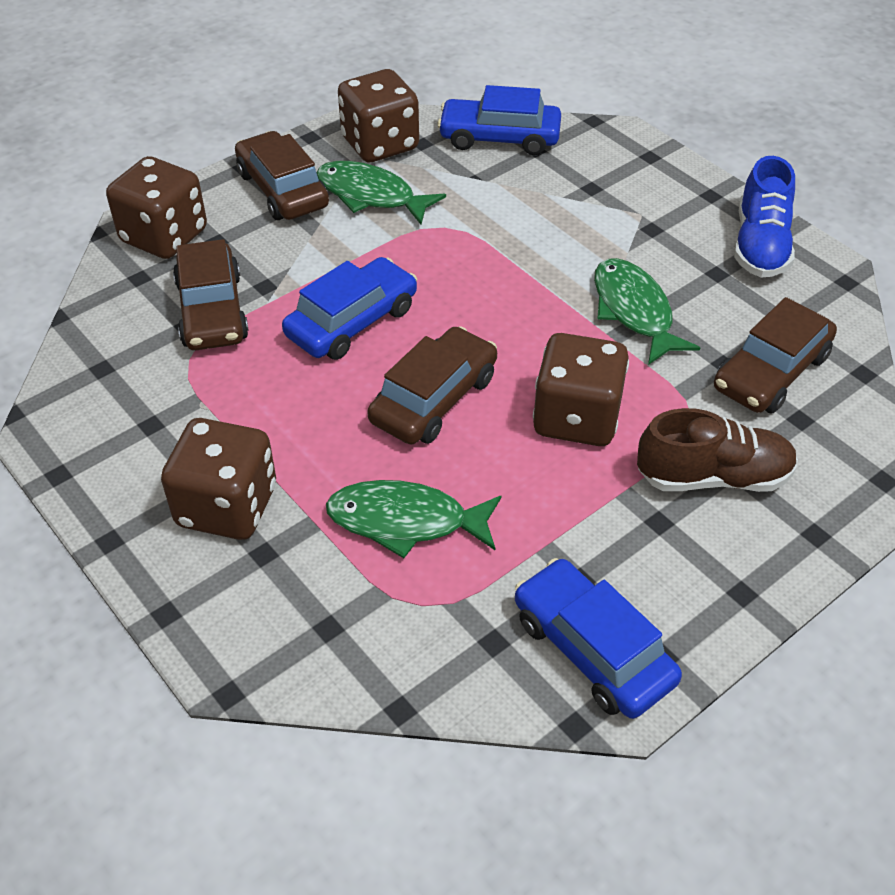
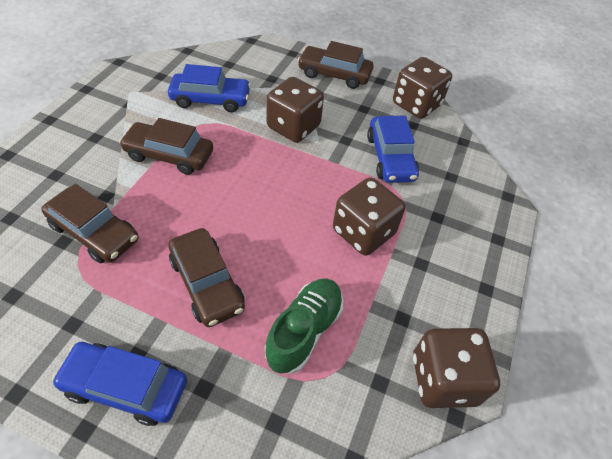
blue shoe: [734,156,795,278] = 1 -> none = 0
brown shoe: [637,408,798,492] = 1 -> none = 0
green fish: [317,161,446,225] [326,480,501,558] [594,258,700,365] = 3 -> none = 0
green shoe: none = 0 -> [265,278,343,374] = 1

